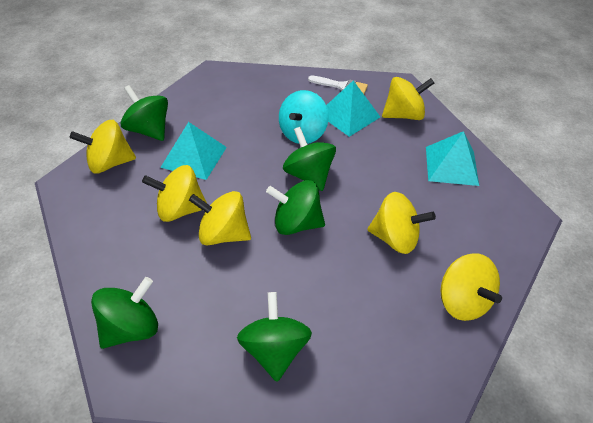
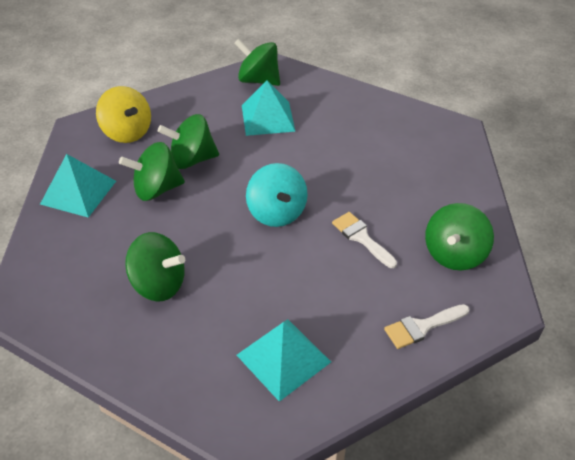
white brush: [308,75,368,94] = 1 -> [332,212,397,268] [384,304,469,349] = 2
yellow spinning top: [70,120,136,173] [142,165,207,222] [189,191,251,245] [367,192,436,254] [382,77,434,120] [441,253,502,321] = 6 -> [96,86,151,143] = 1

